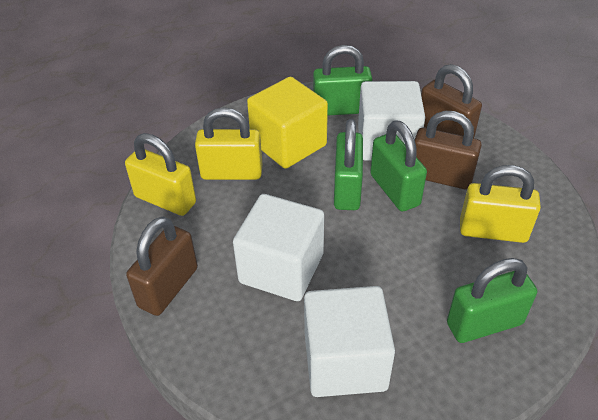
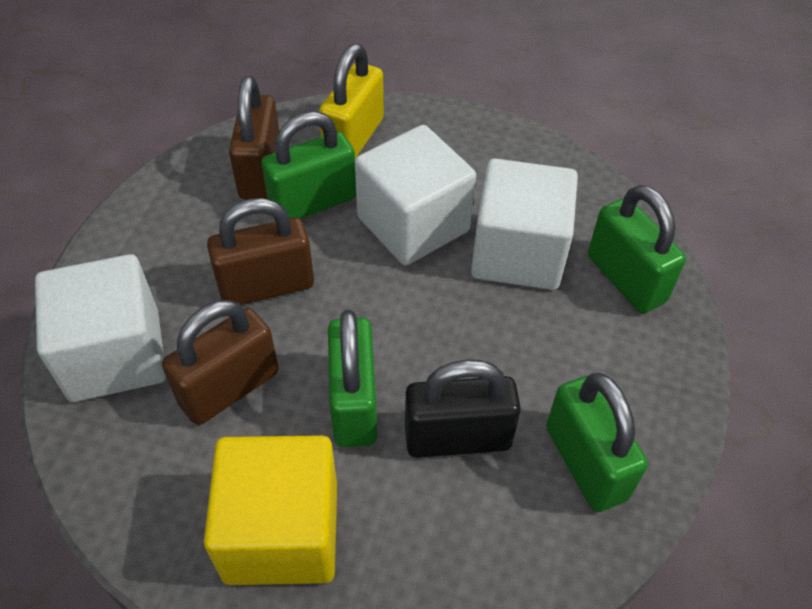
black padlock: none = 0 -> [405,360,521,458] = 1
yellow padlock: [125,133,196,216] [195,107,262,180] [460,165,541,243] = 3 -> [319,44,384,159] = 1

